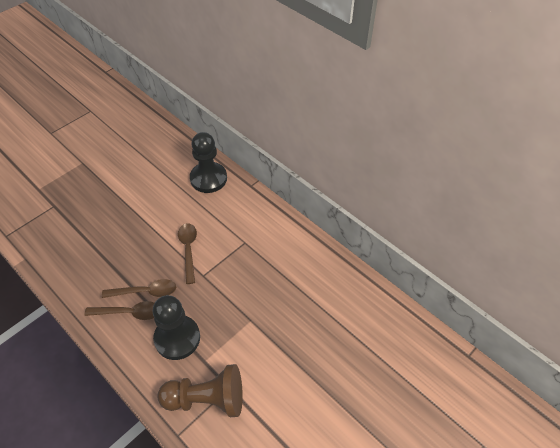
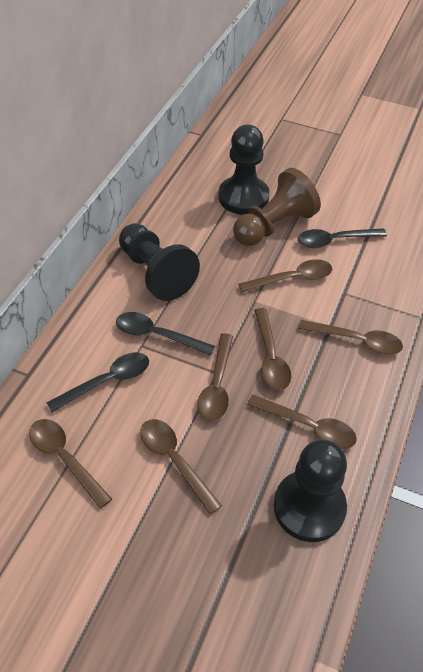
black pawn: [153,295,200,360] [190,132,227,193] = 2 -> [119,223,200,301] [218,125,270,215] [274,439,347,542] = 3
black spoon: none = 0 -> [47,352,149,413] [116,312,215,356] [298,228,387,248] = 3
brown spoon: [84,301,154,320] [102,279,176,298] [178,223,197,284] = 3 -> [29,419,112,509] [140,419,222,514] [197,333,233,421] [238,259,332,292] [247,395,357,449] [254,308,291,390] [298,320,403,355] = 7

